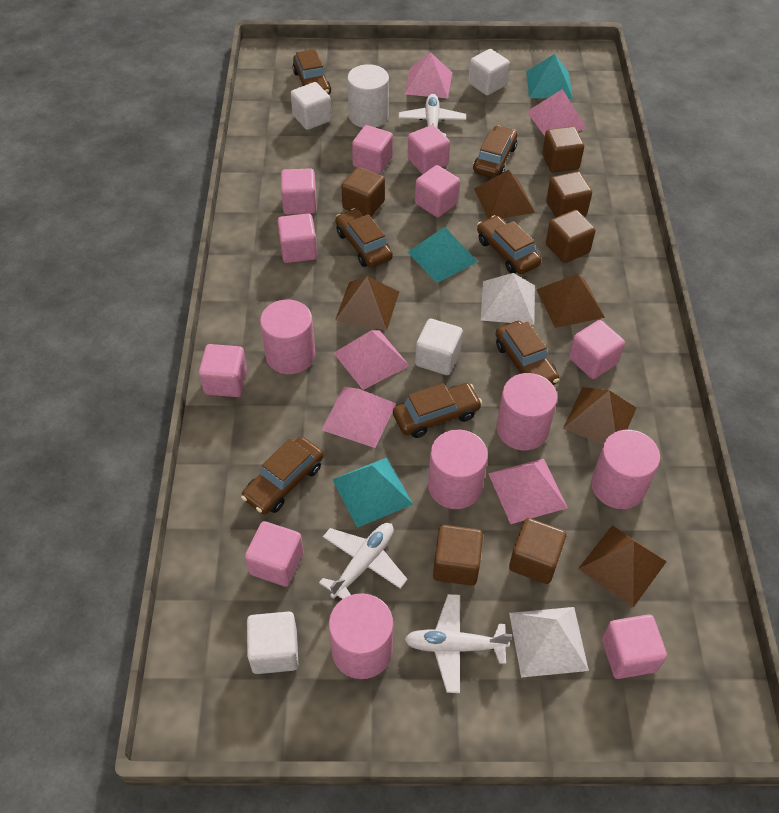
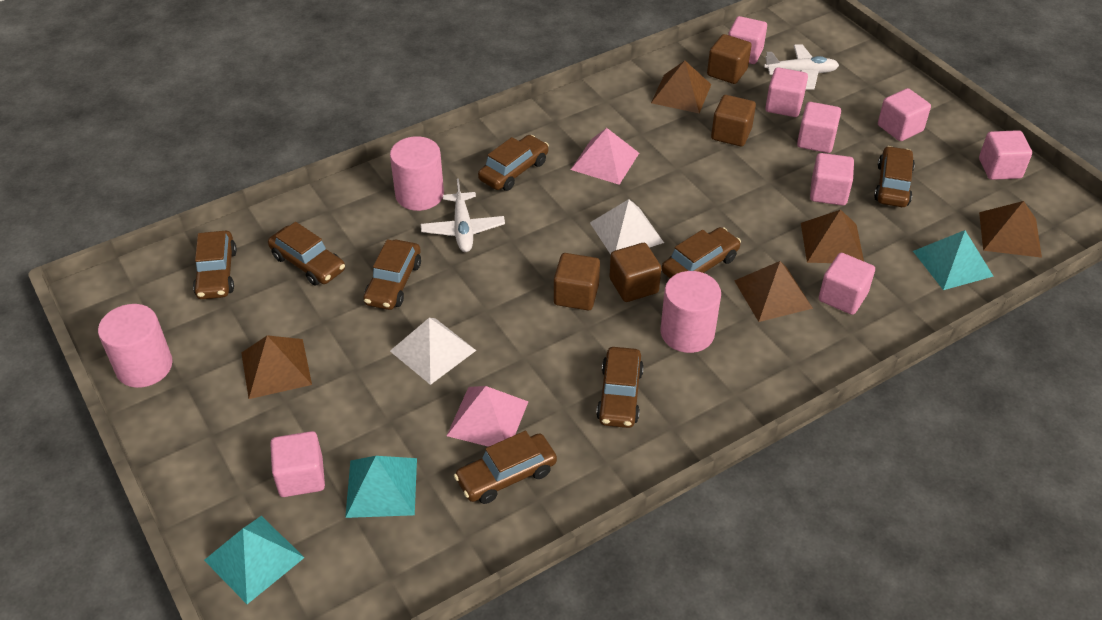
brown car: [241,437,324,515] [293,49,331,95] [335,208,393,268] [393,383,482,438] [473,125,517,178] [477,215,541,274] [496,321,559,385] = 7 -> [193,231,237,299] [268,222,345,286] [363,239,421,310] [454,431,557,504] [478,135,549,191] [596,347,644,428] [662,227,741,278] [874,146,915,207] = 8
brown cube: [341,167,385,217] [433,525,483,586] [509,518,566,584] [542,126,584,173] [546,172,592,217] [546,210,596,263] = 6 -> [554,253,600,310] [610,243,661,302] [707,34,752,84] [711,95,756,146] = 4
pink cube: [199,344,247,397] [245,521,303,587] [278,213,317,263] [281,168,317,215] [352,125,393,174] [407,125,450,174] [415,165,460,217] [569,320,625,379] [602,614,667,679] = 9 -> [270,431,325,497] [728,16,767,64] [765,67,808,117] [797,102,841,153] [810,153,854,206] [819,253,875,315] [878,88,931,141] [979,130,1032,180] = 8
pink cylinder: [260,300,315,374] [329,593,393,679] [428,429,488,509] [496,373,557,450] [591,430,660,509] = 5 -> [98,304,173,388] [390,136,444,211] [660,271,721,353] = 3
pink pyramid: [321,387,397,448] [334,330,410,390] [405,52,452,98] [488,458,568,524] [527,89,587,136] = 5 -> [447,386,528,447] [571,128,639,185] = 2
white cube: [247,611,298,674] [291,82,332,130] [415,318,463,375] [468,49,510,95] = 4 -> none = 0
white cylinder: [347,64,389,128] = 1 -> none = 0
white plane: [319,523,408,599] [399,94,466,136] [404,594,512,693] = 3 -> [421,178,505,252] [764,45,839,89] = 2

